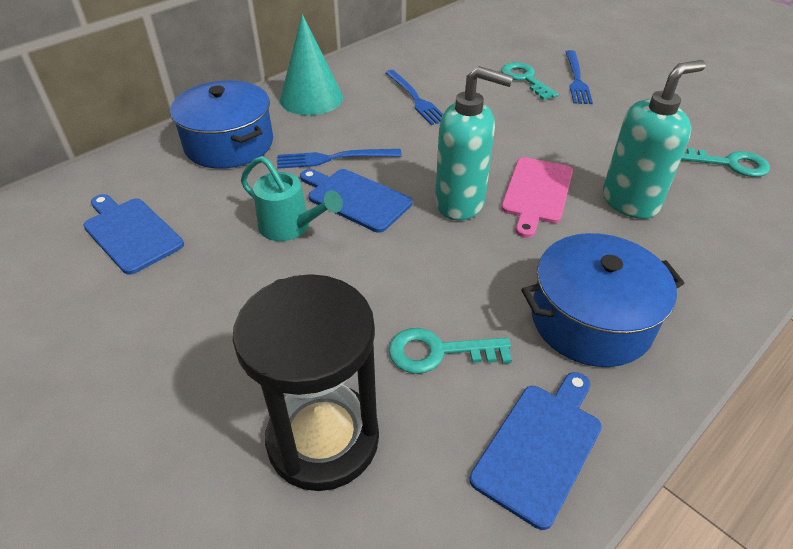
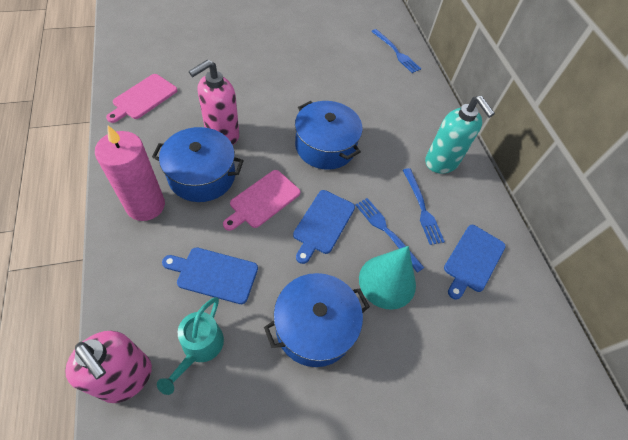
black hourglass: [233,274,379,491] = 1 -> none = 0
blue pot: [170,80,273,169] [522,233,684,367] = 2 -> [152,127,244,202] [264,273,370,367] [295,101,363,170] = 3
pink candle: none = 0 -> [95,125,165,221] = 1
pink cutting board: [501,157,573,238] = 1 -> [106,74,177,123] [223,170,300,231] = 2
pink soap dispenser: none = 0 -> [65,331,152,403] [189,59,239,145] = 2
turquoise key: [389,328,512,374] [501,62,558,100] [681,148,770,177] = 3 -> none = 0
turquoise soap dispenser: [435,66,513,220] [603,60,706,219] = 2 -> [425,96,495,174] = 1

